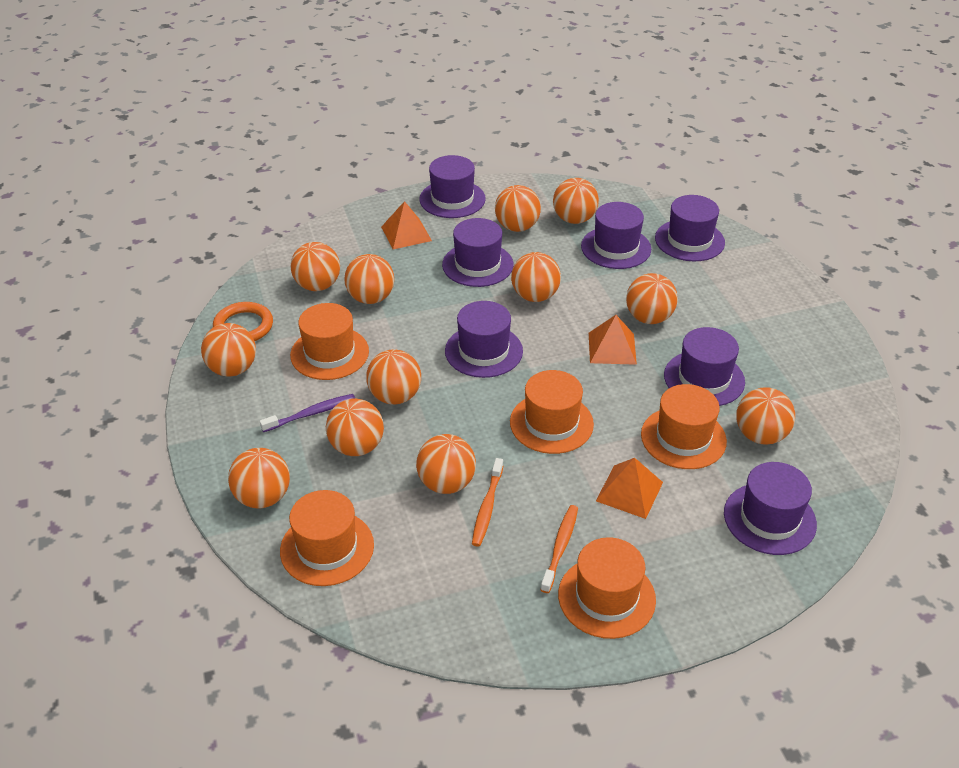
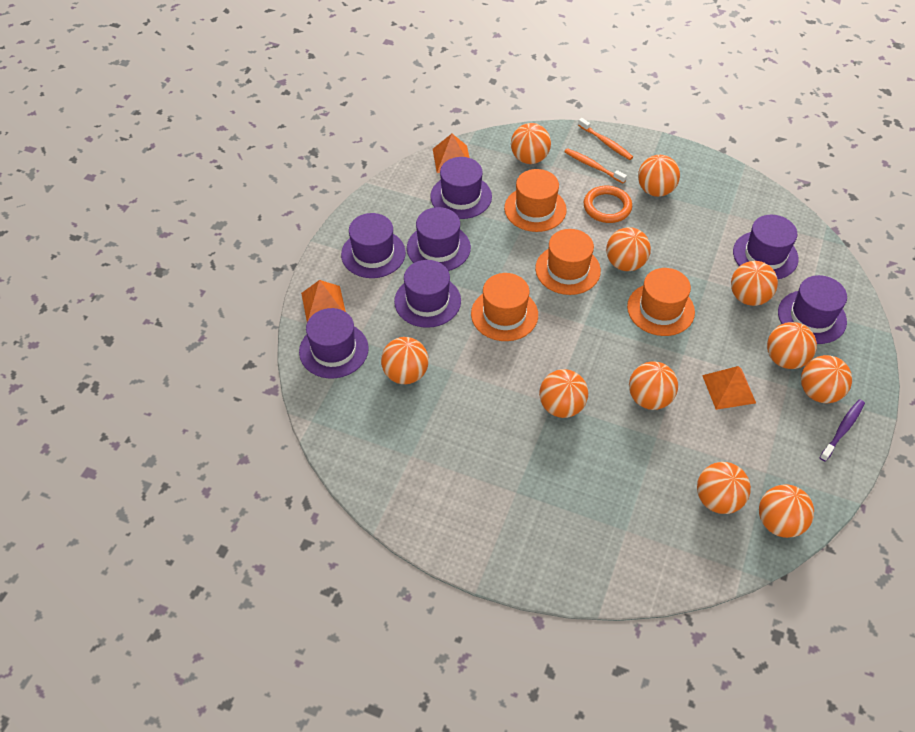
orange ball: [201,323,256,376] [228,448,290,508] [291,242,340,291] [326,399,384,456] [344,254,394,304] [366,350,421,405] [416,434,476,494] [495,185,541,232] [511,252,561,302] [553,178,599,224] [626,273,678,324] [736,387,795,445] = 12 -> [381,337,429,384] [511,123,551,164] [539,369,588,418] [606,227,651,271] [629,361,678,410] [638,155,680,197] [697,462,751,514] [731,261,778,306] [759,484,814,538] [767,322,817,369] [801,355,852,403] = 11
orange hat: [280,490,374,586] [290,303,369,380] [510,370,594,454] [558,537,656,639] [641,384,727,469] = 5 -> [471,273,538,341] [504,169,567,232] [535,229,601,295] [627,268,695,336] = 4

